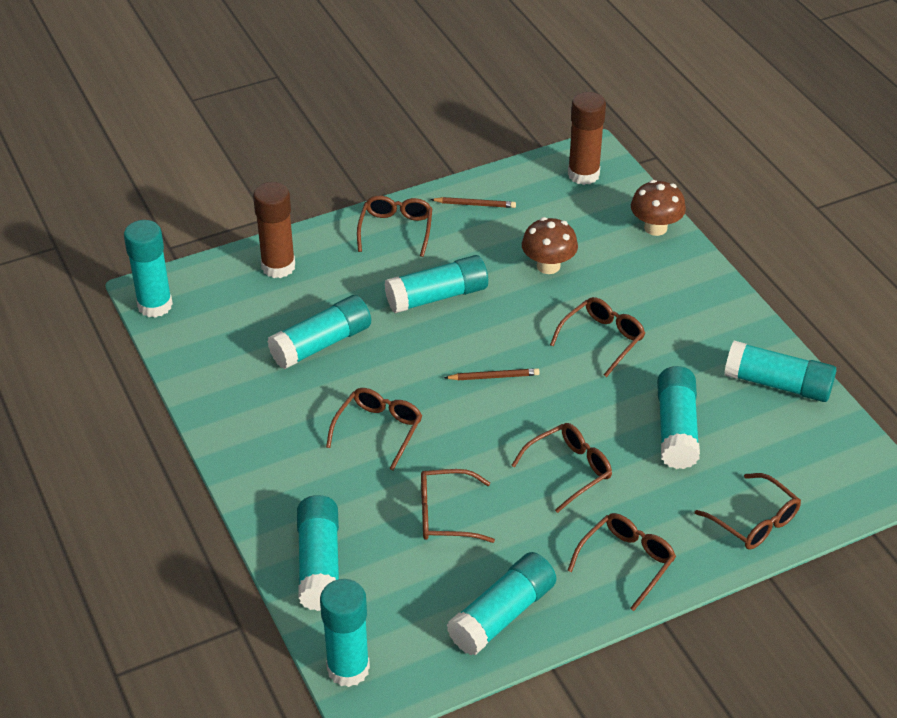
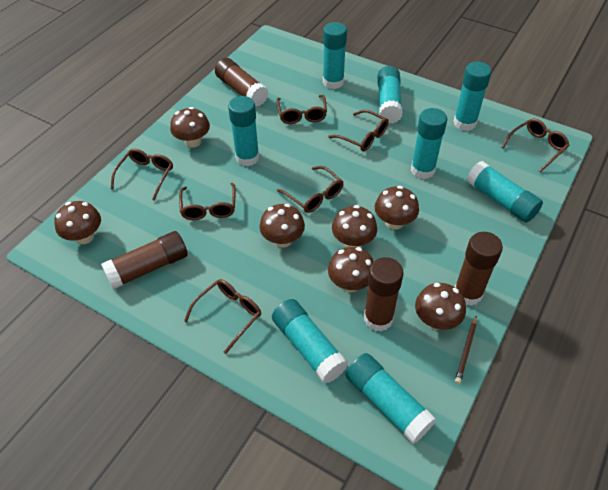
brown glue stick: [253,182,295,278] [568,92,606,185] = 2 -> [101,231,188,290] [215,58,269,107] [364,257,404,332] [455,232,503,306] = 4
brown mushroom: [522,217,578,274] [631,180,686,236] = 2 -> [54,201,101,244] [170,107,210,148] [260,204,305,248] [328,247,374,292] [332,205,377,247] [375,186,419,230] [415,283,466,330] = 7
brown pencil: [430,197,516,208] [444,368,540,380] = 2 -> [455,316,477,384] = 1

